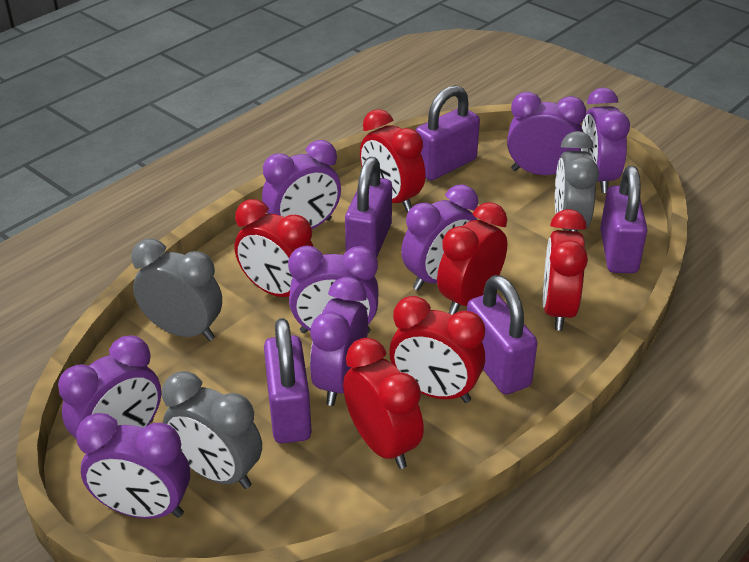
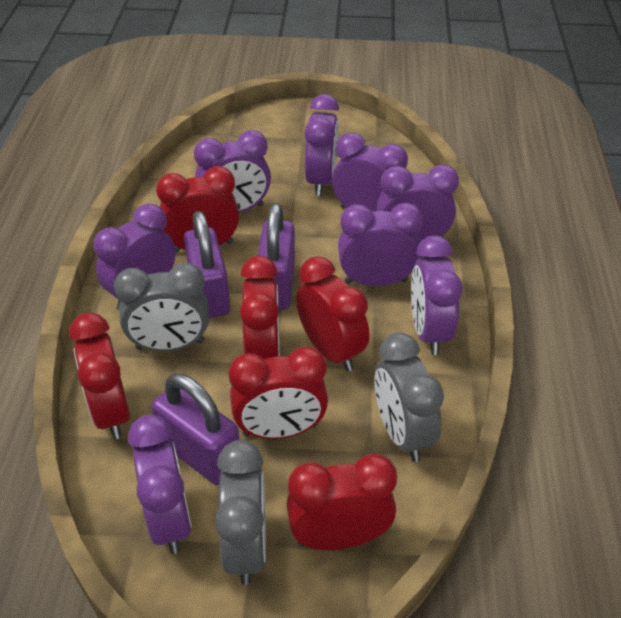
purple padlock: [264,318,312,443] [345,157,392,258] [415,85,480,181] [467,275,537,395] [600,166,647,273] = 5 -> [152,373,239,485] [184,211,230,318] [258,203,295,309] = 3

